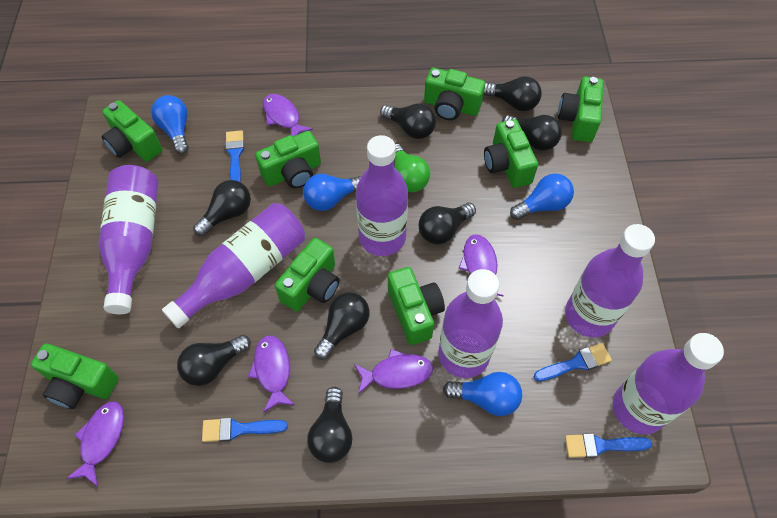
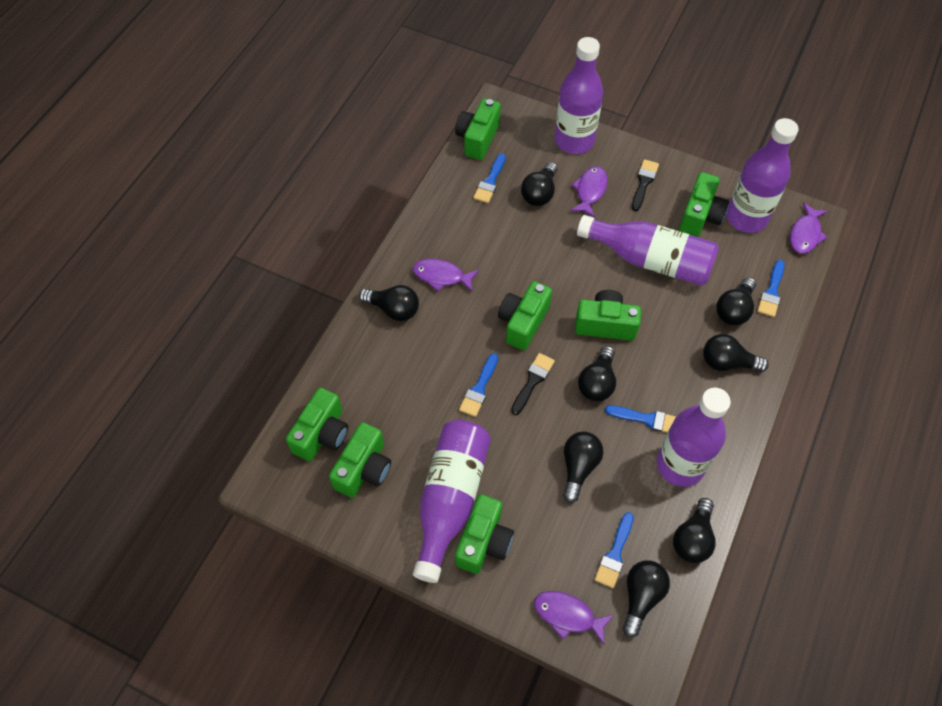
black brush: none = 0 -> [511,353,555,415] [632,159,659,211] = 2
blue brush: [202,417,288,442] [225,130,244,182] [534,343,612,381] [565,433,652,458] = 4 -> [459,353,498,417] [473,153,506,203] [595,512,634,588] [605,405,676,433] [757,260,785,317] = 5
blue light bulb: [151,95,189,154] [303,174,361,211] [443,372,522,416] [510,174,574,220] = 4 -> none = 0
green camera: [31,343,119,409] [101,100,162,162] [255,131,321,188] [275,238,339,312] [388,267,445,345] [424,68,485,120] [484,119,538,188] [558,77,603,142] = 8 -> [286,387,348,461] [329,422,391,498] [455,98,501,160] [455,494,514,574] [498,281,552,350] [575,290,641,341] [679,172,729,237] = 7
green light bulb: [394,143,430,192] = 1 -> none = 0
purple bottle: [99,165,158,314] [162,203,305,328] [356,135,408,256] [438,269,503,378] [565,224,655,337] [613,333,724,434] = 6 -> [413,420,491,583] [555,37,603,154] [577,215,719,286] [657,388,731,487] [726,118,799,233] = 5
purple fish: [66,401,124,486] [248,335,295,413] [263,94,313,136] [354,349,433,394] [458,234,504,297] = 5 -> [413,259,479,292] [534,591,614,645] [570,166,608,218] [790,202,828,254] = 4

